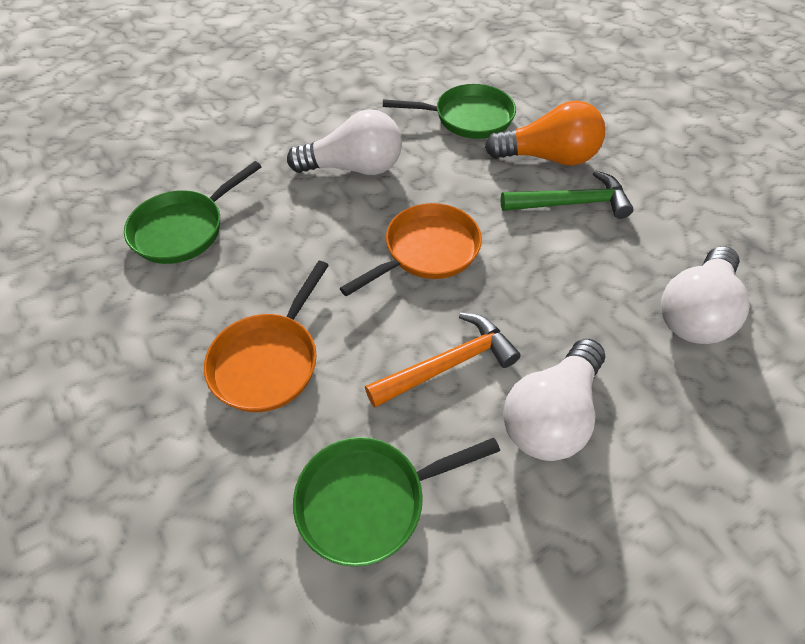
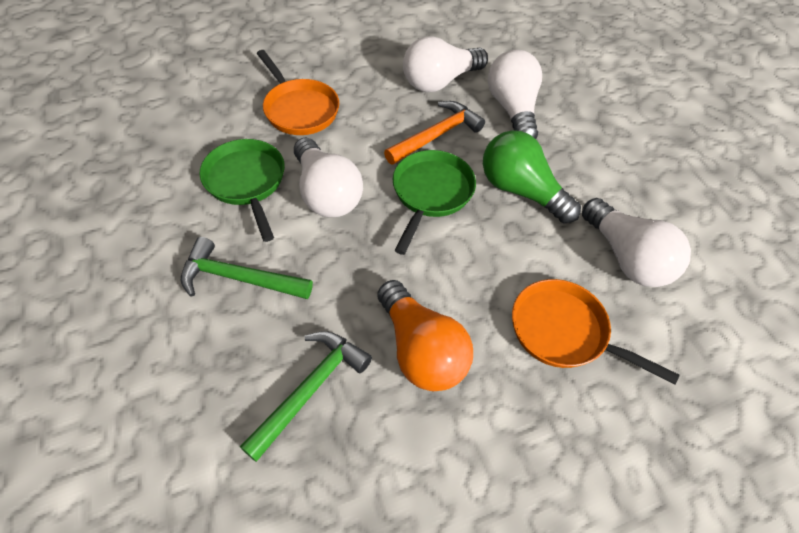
green hammer: [501,170,633,219] = 1 -> [181,237,313,299] [240,331,372,462] = 2
green light bulb: none = 0 -> [483,130,581,223] = 1
green pan: [124,161,262,264] [293,437,500,567] [383,84,516,139] = 3 -> [199,139,285,242] [393,150,476,255] = 2
white light bulb: [287,109,402,175] [503,339,605,461] [661,246,750,344] = 3 -> [294,138,363,218] [403,36,488,92] [488,50,542,139] [582,198,691,287] = 4

